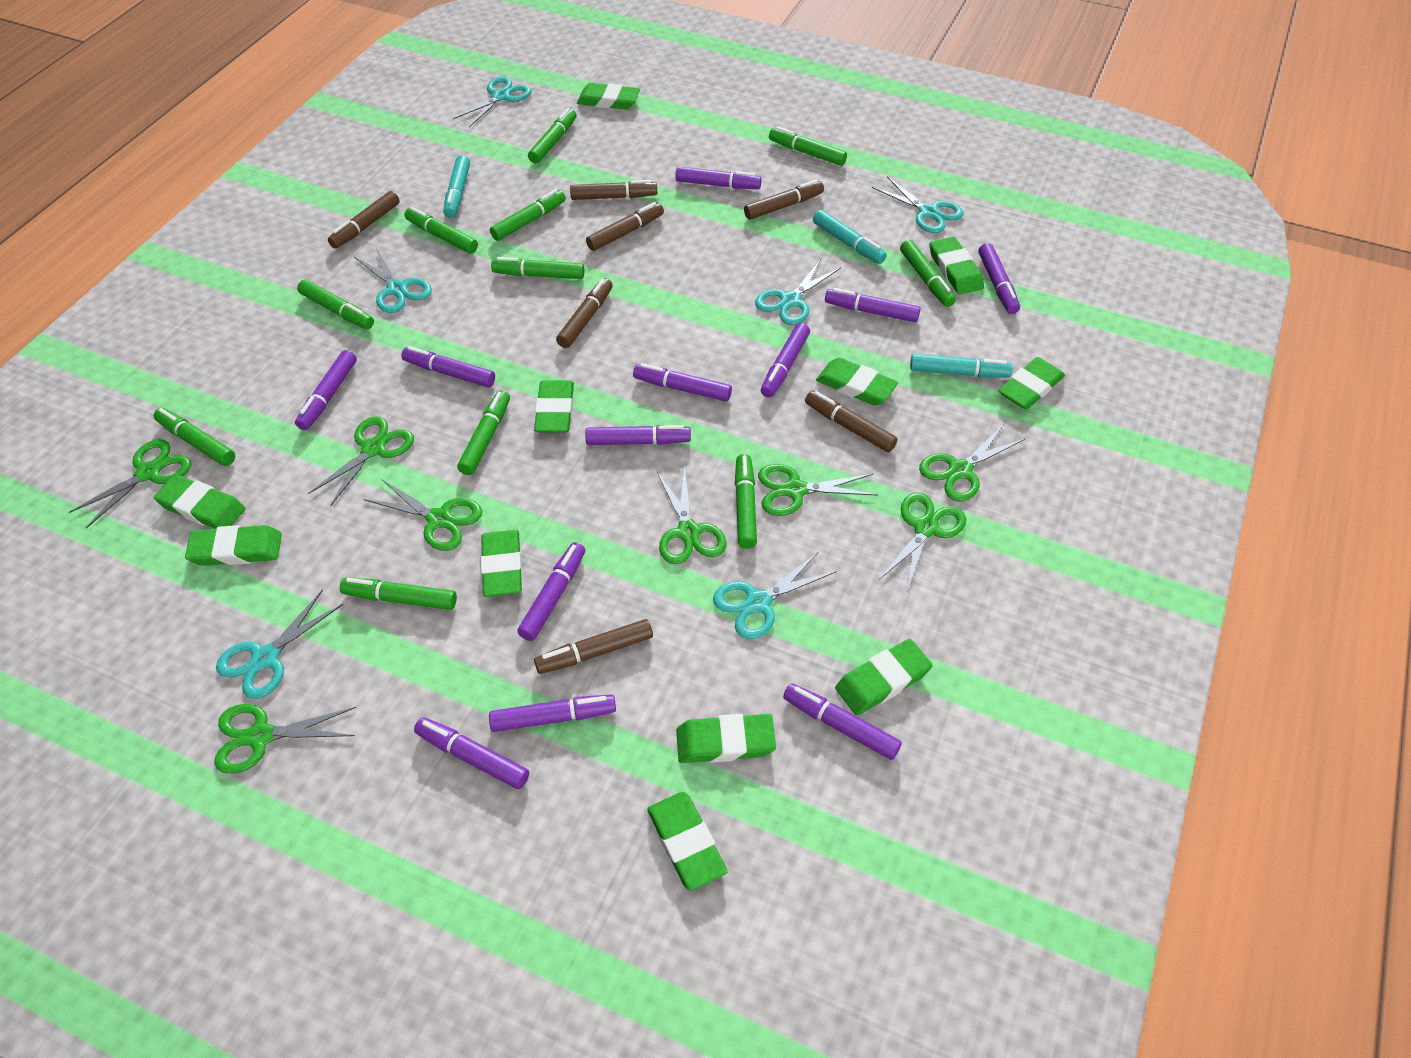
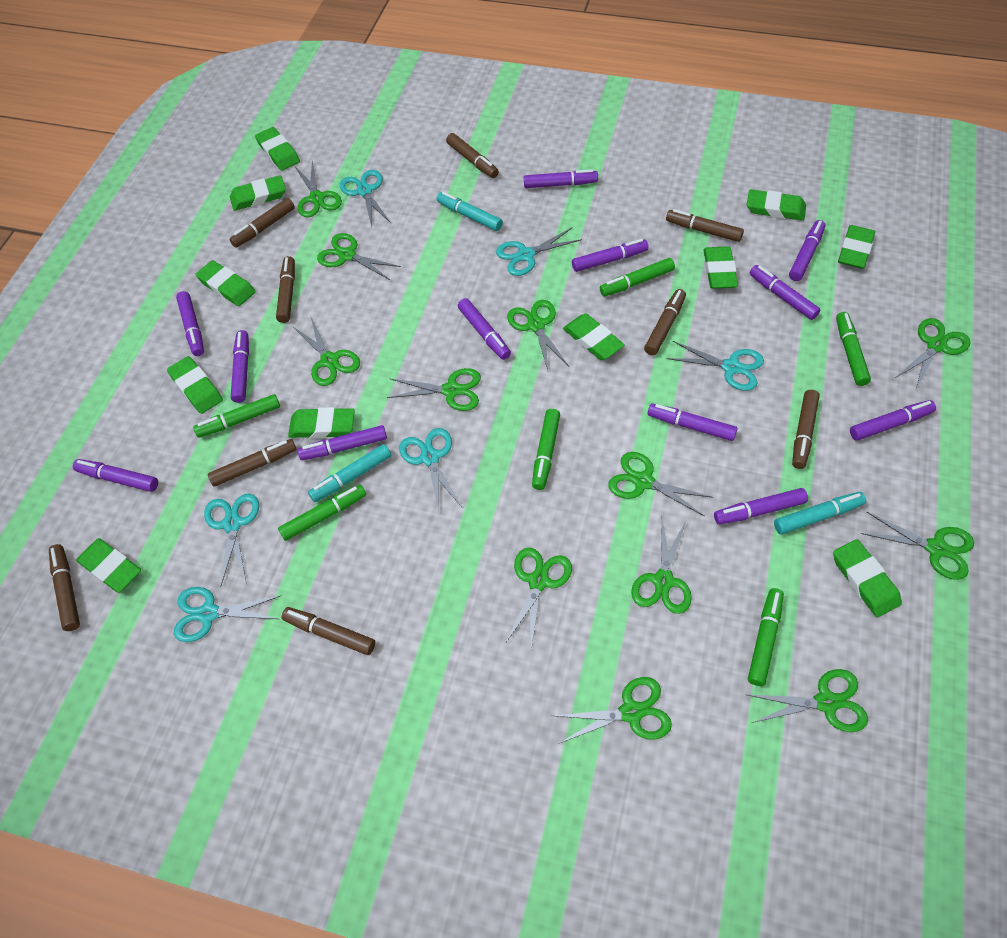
brown marker: [328,191,400,249] [534,619,653,674] [556,278,613,348] [570,180,657,200] [586,202,664,251] [744,180,824,220] [805,391,898,452] = 7 -> [49,544,80,631] [208,439,297,487] [229,198,295,248] [276,256,295,323] [282,607,375,655] [446,133,499,178] [644,289,686,355] [666,209,744,242] [792,390,820,469] = 9
green marker: [154,408,235,466] [297,279,374,329] [340,578,457,610] [404,207,478,254] [457,390,510,475] [490,189,566,241] [491,257,584,279] [528,108,577,164] [735,454,757,549] [769,126,847,166] [900,240,956,307] = 11 -> [193,394,280,438] [278,484,366,541] [532,409,560,490] [600,258,675,297] [748,588,784,686] [836,312,871,386] = 6
green scissors: [69,439,191,528] [214,704,356,774] [308,416,414,507] [364,479,483,551] [657,466,727,565] [758,464,878,516] [879,493,966,591] [919,424,1025,501] = 8 -> [292,318,360,386] [295,161,342,217] [317,233,401,280] [387,368,481,411] [505,548,572,649] [507,300,569,370] [553,677,672,744] [608,452,713,516] [631,519,692,614] [748,669,868,732] [861,512,974,580] [895,318,970,391] = 12

